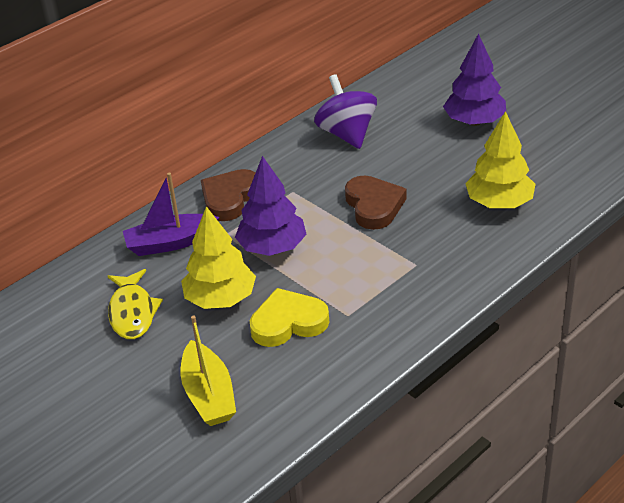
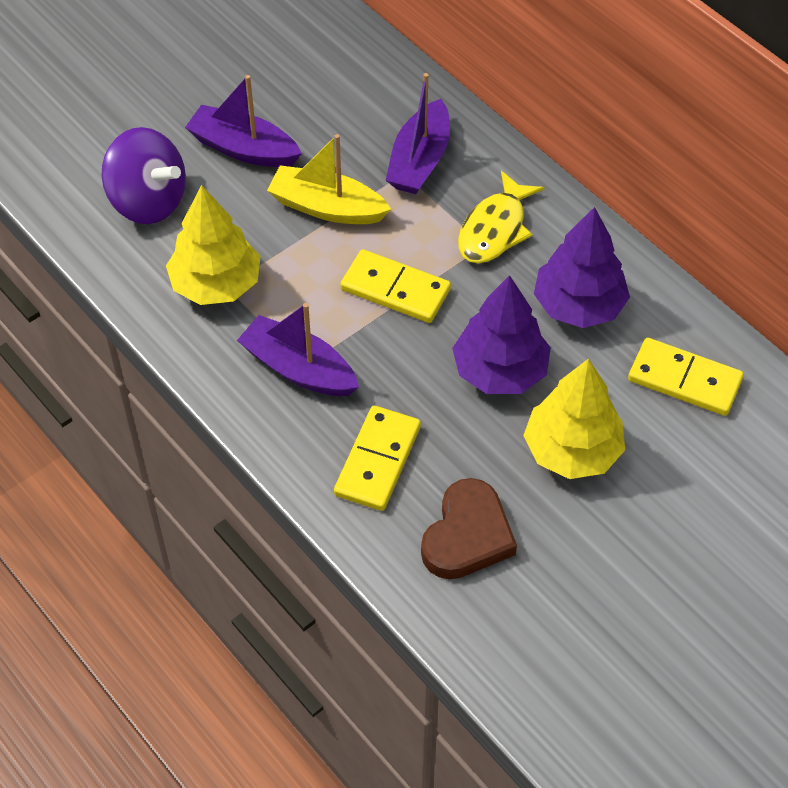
brown heart: [201,169,256,221] [345,176,407,230] = 2 -> [421,478,517,579] = 1
purple boat: [123,172,219,256] = 1 -> [185,75,302,167] [237,303,359,396] [386,73,450,194] = 3
yellow domino: none = 0 -> [334,405,421,511] [340,249,451,323] [628,338,744,416] = 3
yellow heart: [250,288,329,347] = 1 -> none = 0

